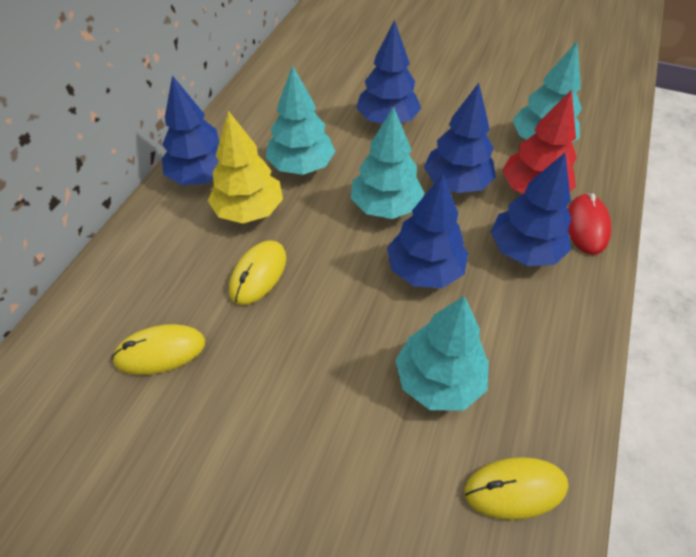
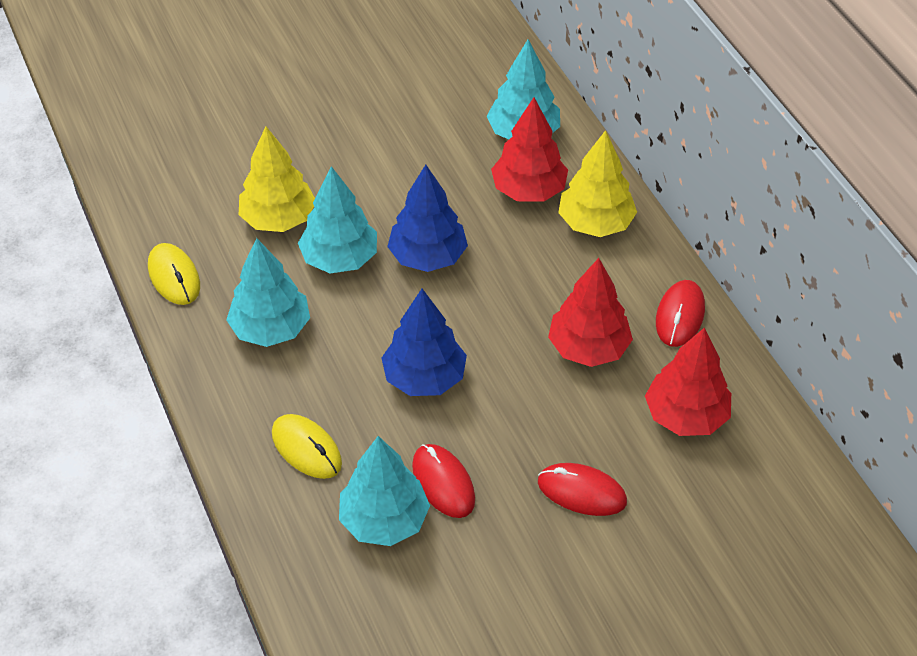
blue tree: [162,75,220,185] [356,20,421,124] [387,174,468,288] [424,83,496,193] [491,153,572,266] = 5 -> [382,289,467,396] [387,165,468,272] = 2
red mouse: [568,193,611,255] = 1 -> [412,444,475,518] [538,463,627,516] [656,280,705,347] = 3
red tree: [502,89,577,194] = 1 -> [491,97,568,202] [548,258,633,367] [645,327,731,436] = 3
yellow mouse: [111,324,206,375] [229,240,286,305] [464,457,569,520] = 3 -> [148,243,200,305] [272,414,342,479] = 2
yellow tree: [208,111,283,224] = 1 -> [239,126,315,232] [558,130,637,237] = 2

